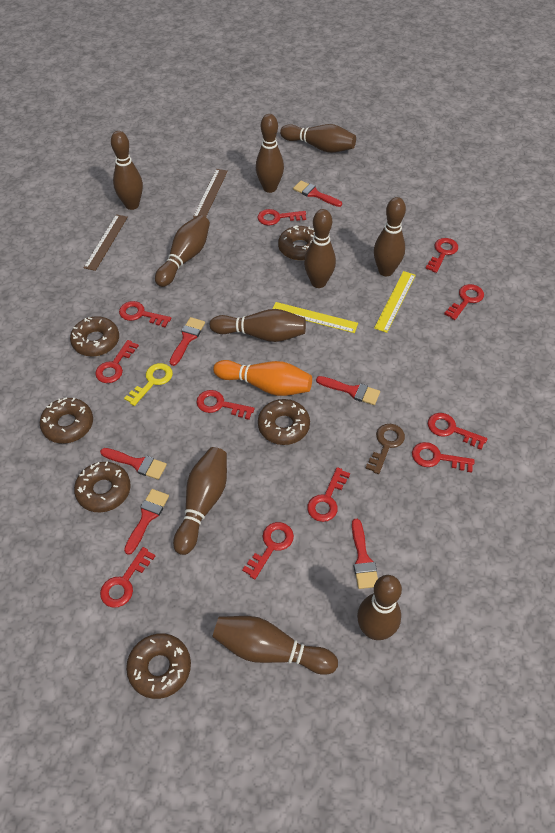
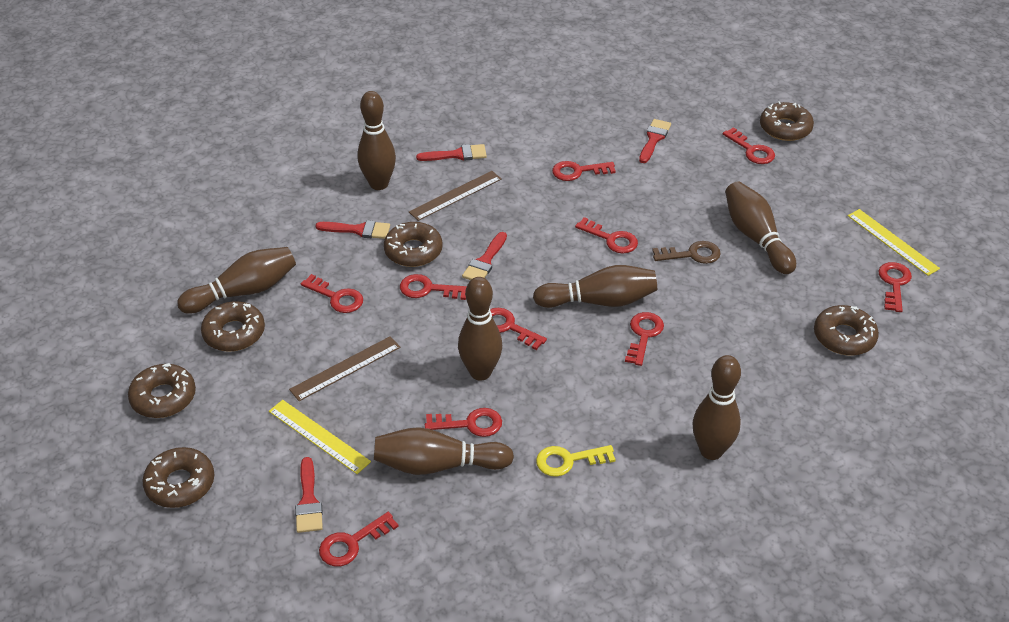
brown bowling pin: [111,131,143,210] [155,215,210,287] [173,447,227,555] [210,309,306,342] [212,616,338,675] [256,114,284,193] [280,124,356,153] [304,209,336,288] [357,575,402,640] [374,197,406,276] = 10 -> [177,247,296,314] [357,91,396,190] [374,427,514,475] [458,277,502,381] [533,265,657,308] [693,355,741,460] [725,182,796,274] = 7
orange bowling pin: [213,360,312,396] = 1 -> none = 0
red brush: [100,448,167,480] [124,489,169,555] [170,317,205,366] [293,181,342,207] [316,376,380,405] [352,519,378,589] = 6 -> [295,457,323,533] [315,220,390,239] [416,144,487,161] [462,232,507,280] [639,119,671,163] = 5
red key: [95,340,139,383] [100,547,155,608] [119,301,171,328] [196,390,255,420] [242,522,294,579] [258,209,306,225] [307,467,350,522] [412,442,475,472] [426,238,458,273] [428,413,487,450] [444,284,484,320] = 11 -> [301,274,363,313] [319,512,399,566] [400,274,467,300] [425,408,502,437] [490,308,547,350] [552,161,616,181] [575,217,638,253] [625,312,664,366] [723,127,775,164] [878,262,912,312] = 10

